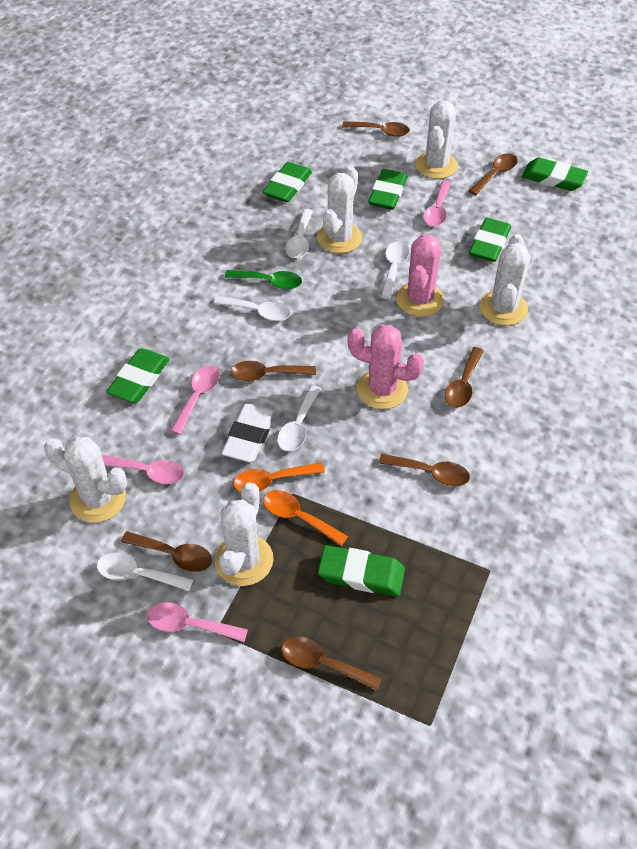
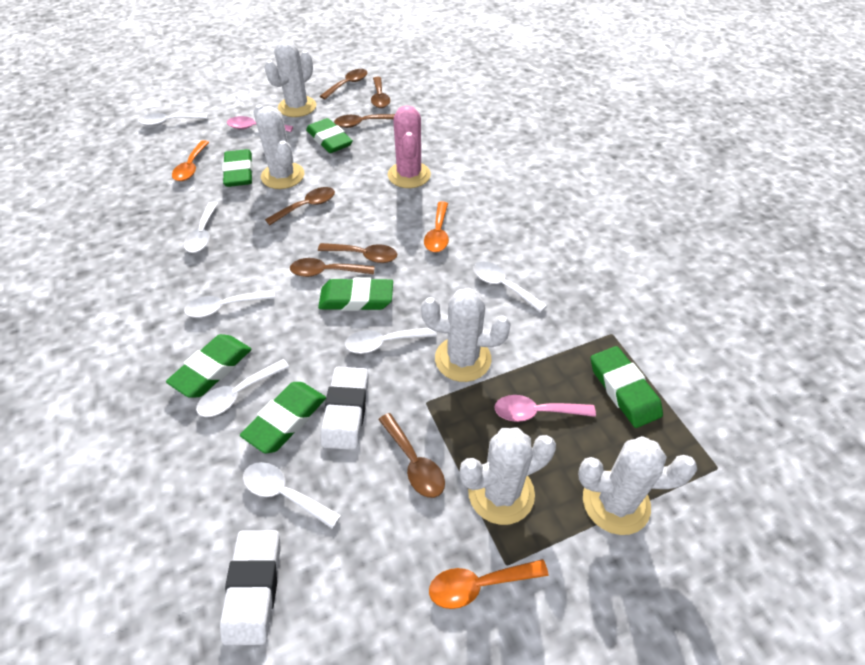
green spoon: [225,270,302,289] = 1 -> none = 0
orange spoon: [234,462,325,492] [263,490,348,546] = 2 -> [172,140,209,181] [424,201,449,252] [429,559,549,609] = 3
pink cactus: [348,325,424,409] [396,234,444,317] = 2 -> [388,105,431,188] = 1
pink spoon: [102,455,184,484] [147,602,248,642] [170,366,220,435] [423,181,451,226] = 4 -> [227,116,293,132] [495,395,596,422] = 2
white eraser: [221,403,276,462] = 1 -> [220,530,281,645] [321,367,368,450] = 2
white spoon: [97,553,194,592] [213,296,291,321] [277,385,321,451] [285,209,313,258] [381,241,409,300] = 5 -> [139,113,208,126] [184,202,218,253] [184,290,275,318] [196,359,289,417] [243,462,341,529] [345,328,437,354] [473,262,547,313] = 7

